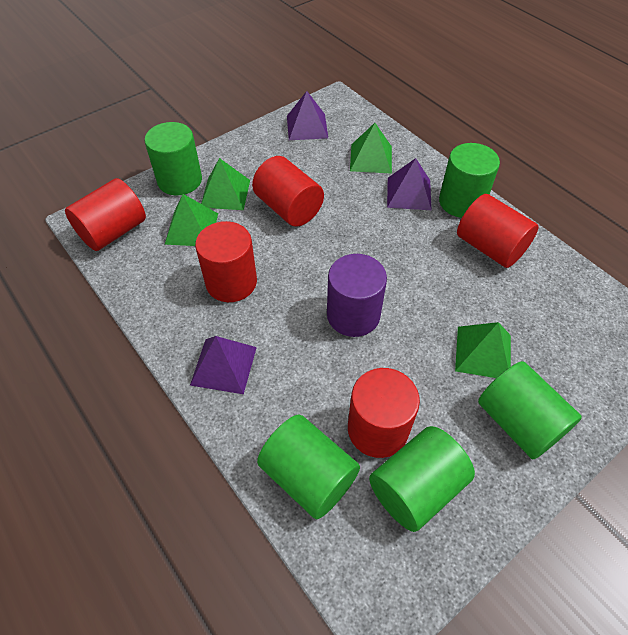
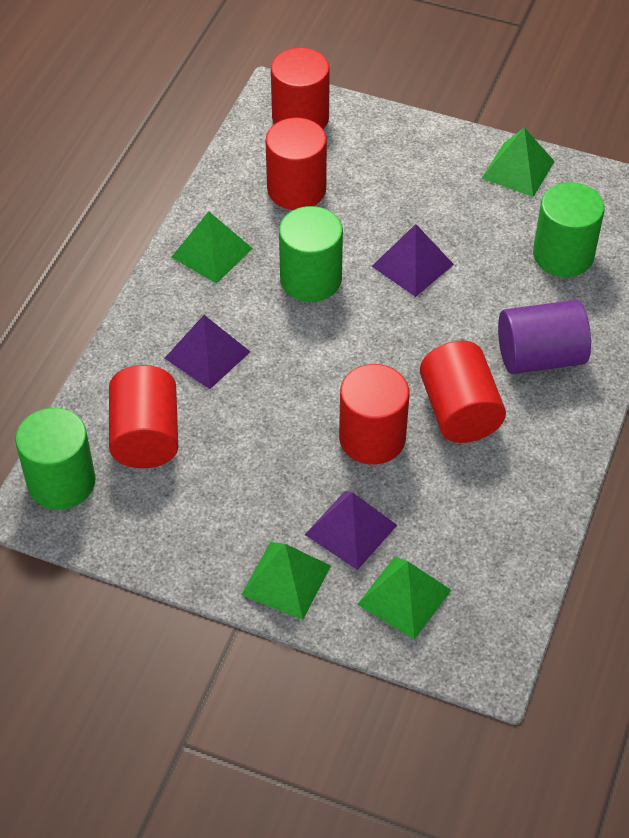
green cylinder: [145,122,202,195] [257,414,360,519] [369,426,475,532] [439,143,500,218] [478,361,582,459] = 5 -> [15,408,96,510] [279,206,343,302] [533,182,605,277] = 3

